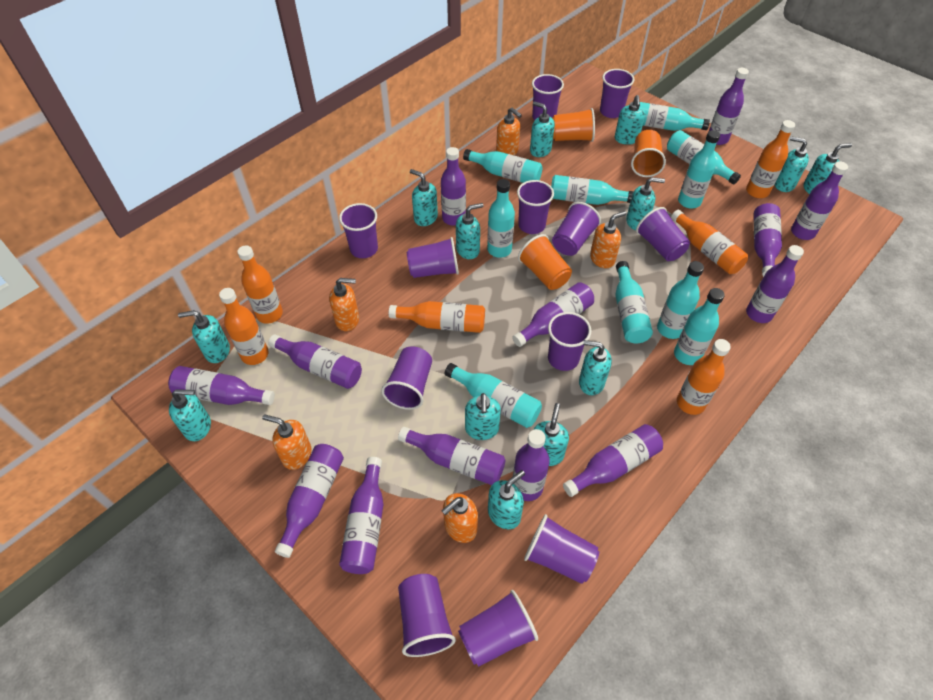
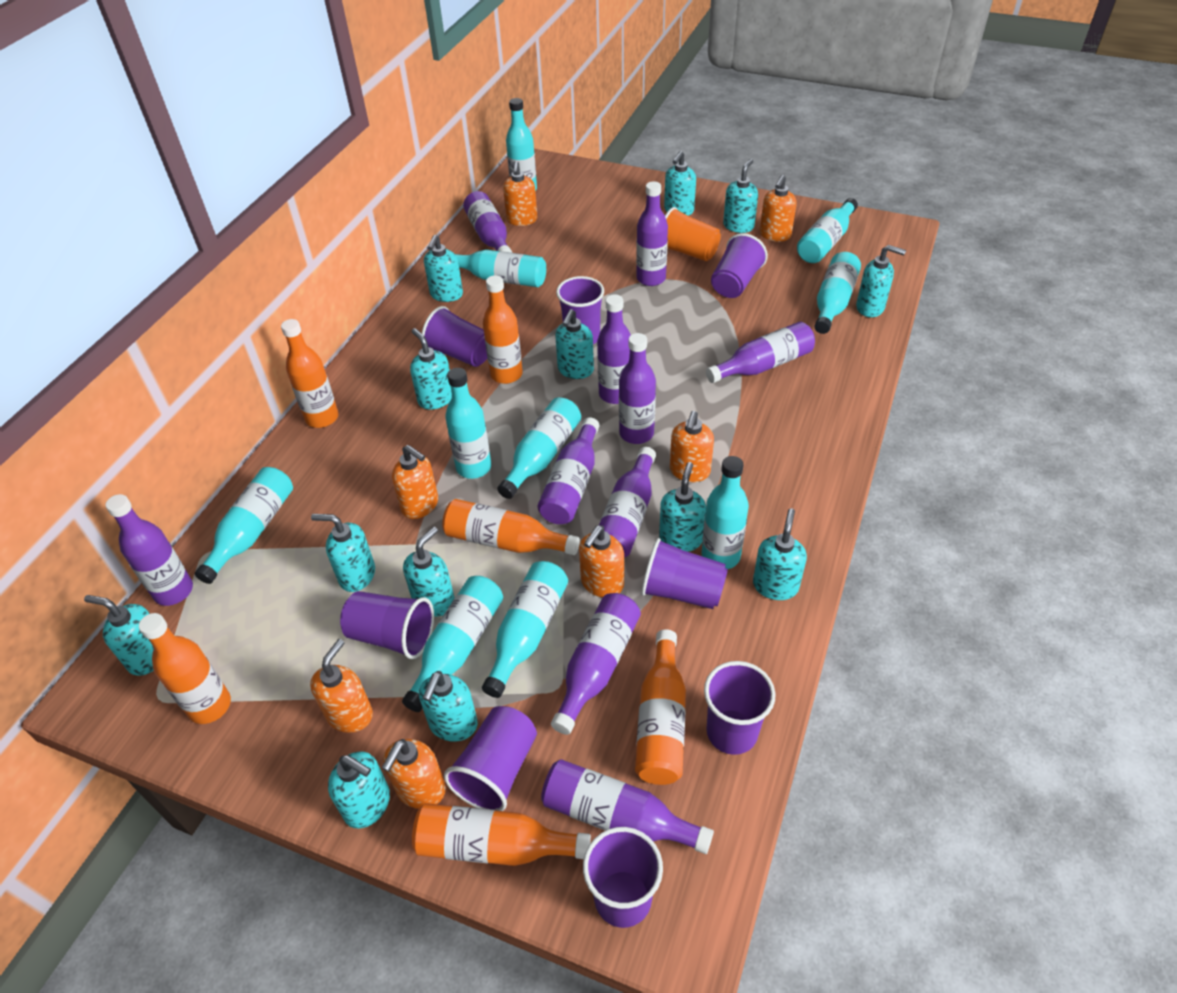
orange cup: [518,234,572,290] [552,108,595,142] [631,130,666,177] = 3 -> [665,207,721,261] = 1
orange soap dispenser: [262,414,311,470] [329,278,359,331] [442,493,478,543] [496,108,522,156] [590,211,627,268] = 5 -> [310,639,373,733] [382,739,446,809] [392,445,438,519] [503,161,537,226] [579,525,624,598] [670,411,714,482] [760,175,797,242] = 7
purple bottle: [168,366,275,405] [268,334,362,389] [275,444,344,558] [339,457,384,574] [398,427,506,485] [441,147,466,226] [512,282,594,347] [513,429,550,501] [563,424,663,497] [709,68,749,145] [746,245,804,323] [754,203,782,277] [791,161,848,240] = 13 -> [106,494,193,606] [463,191,512,253] [538,417,600,524] [541,759,714,854] [551,593,641,735] [597,294,631,404] [599,447,656,558] [619,333,656,444] [636,181,668,286] [706,322,815,383] = 10
purple cup: [339,203,378,258] [381,346,432,410] [398,574,456,657] [407,237,459,278] [458,590,538,667] [517,180,554,234] [524,514,599,584] [532,74,564,120] [548,312,591,371] [552,202,601,256] [600,69,634,118] [636,207,690,261] = 12 -> [340,591,434,659] [422,306,487,367] [444,706,537,811] [556,276,604,344] [583,827,663,928] [641,538,728,609] [704,661,775,755] [711,233,768,298] = 8

